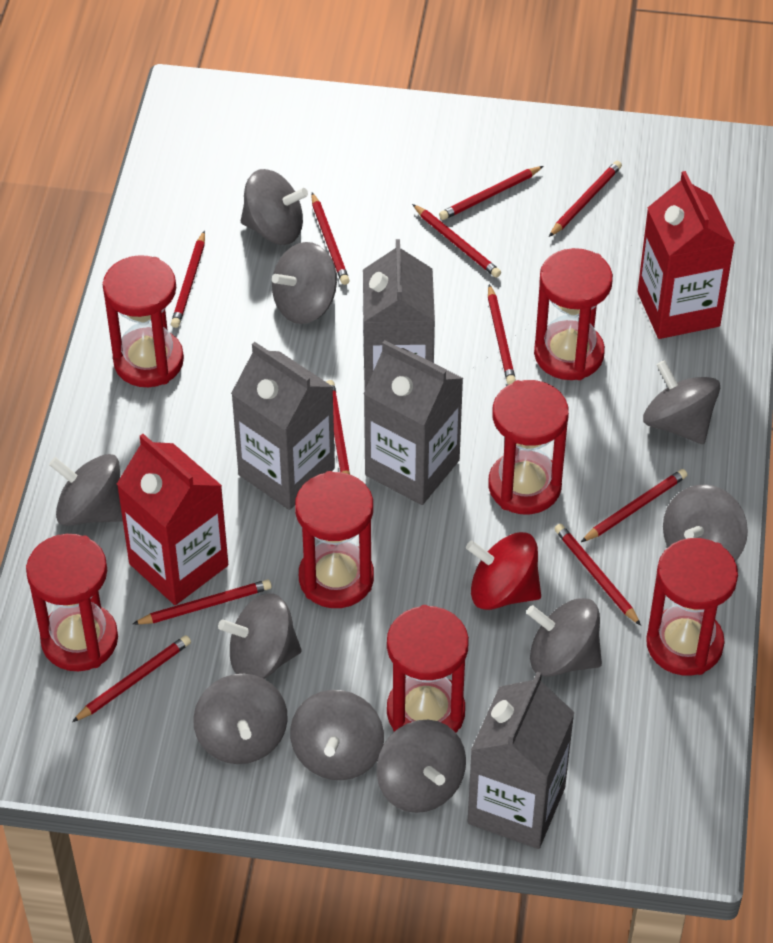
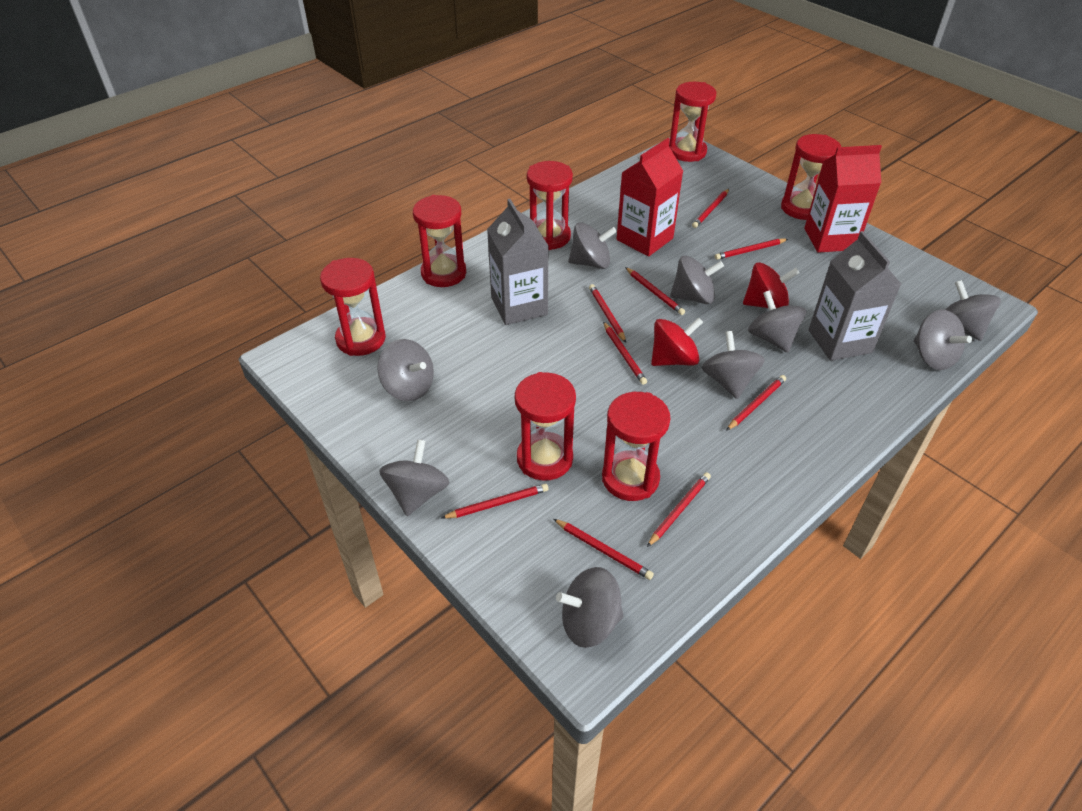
grey carton: [231,342,335,510] [363,239,435,389] [363,340,464,505] [468,672,575,849] = 4 -> [487,199,549,325] [809,231,901,361] = 2
grey spinning top: [49,454,123,526] [193,674,288,764] [218,593,302,679] [241,169,308,245] [272,242,337,324] [290,690,384,780] [377,720,466,813] [526,598,602,677] [643,360,720,444] [663,485,748,561] = 10 -> [377,339,434,401] [379,439,450,516] [556,567,624,648] [568,223,617,269] [670,256,724,304] [701,331,765,399] [748,290,806,352] [914,310,972,370] [945,280,1001,341] = 9
red pencil: [72,635,191,722] [133,579,272,624] [171,231,205,328] [311,193,350,285] [326,380,350,474] [412,204,501,278] [439,166,543,220] [488,284,516,385] [549,161,622,237] [555,524,641,626] [581,469,687,542] = 11 -> [442,484,549,519] [553,519,654,580] [589,284,626,342] [603,322,647,385] [625,267,685,315] [647,472,711,547] [692,189,729,228] [715,239,788,260] [726,375,786,431] = 9
red spinning top: [466,532,541,610] = 1 -> [651,317,703,366] [743,262,799,308] = 2

